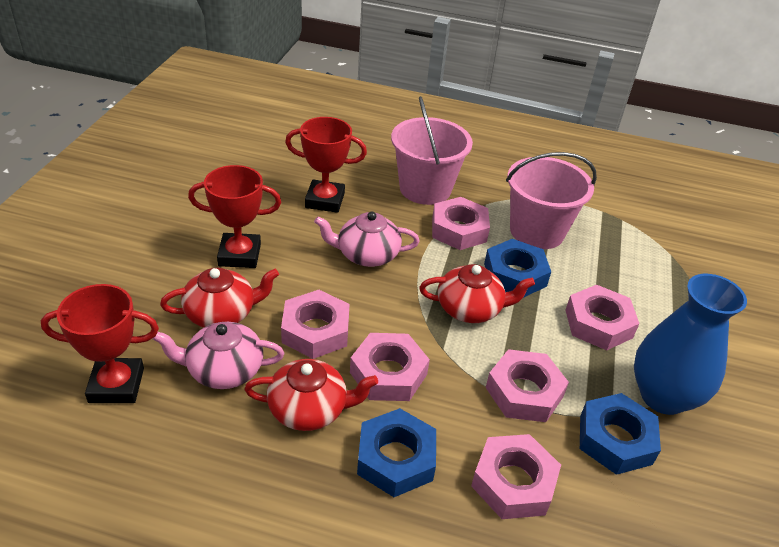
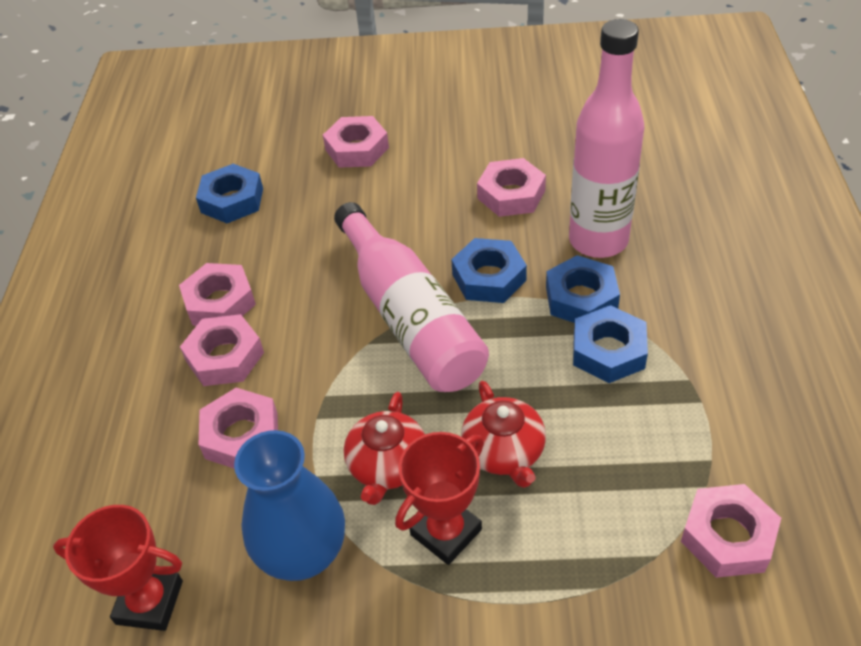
blue nut: [357,408,436,497] [484,239,551,298] [580,393,661,475] = 3 -> [196,164,263,223] [451,238,527,303] [546,255,620,323] [573,305,648,383] = 4
pink bottle: none = 0 -> [334,202,489,392] [569,19,644,258] = 2
pink bucket: [391,96,473,205] [506,152,597,249] = 2 -> none = 0
pink teapot: [152,322,284,389] [314,212,420,267] = 2 -> none = 0
red teapot: [160,268,279,328] [244,359,378,431] [419,264,535,323] = 3 -> [344,392,425,505] [461,381,546,488] = 2
red trophy: [41,284,159,403] [188,165,281,268] [285,117,367,213] = 3 -> [53,505,183,631] [395,432,484,565] = 2

